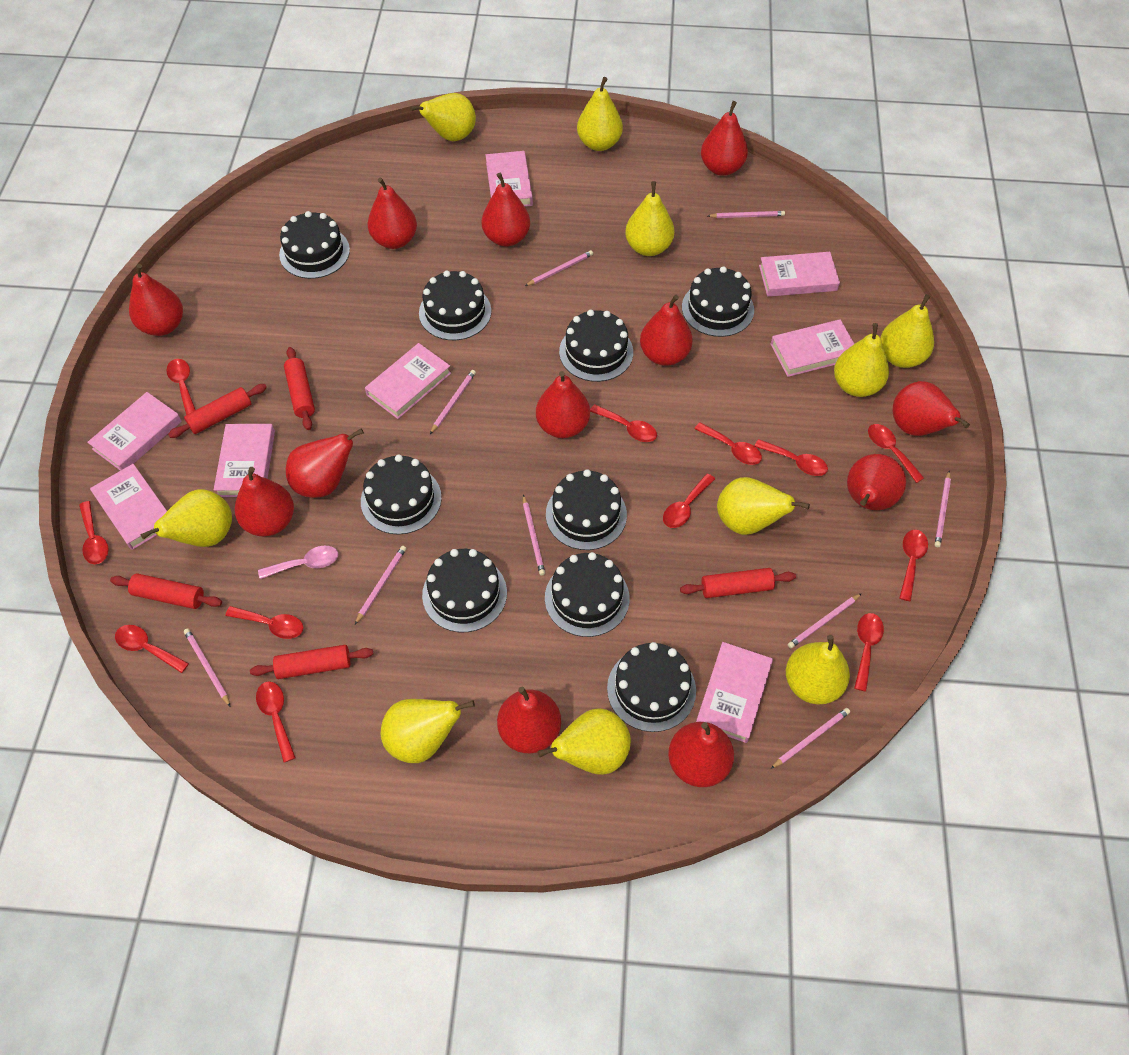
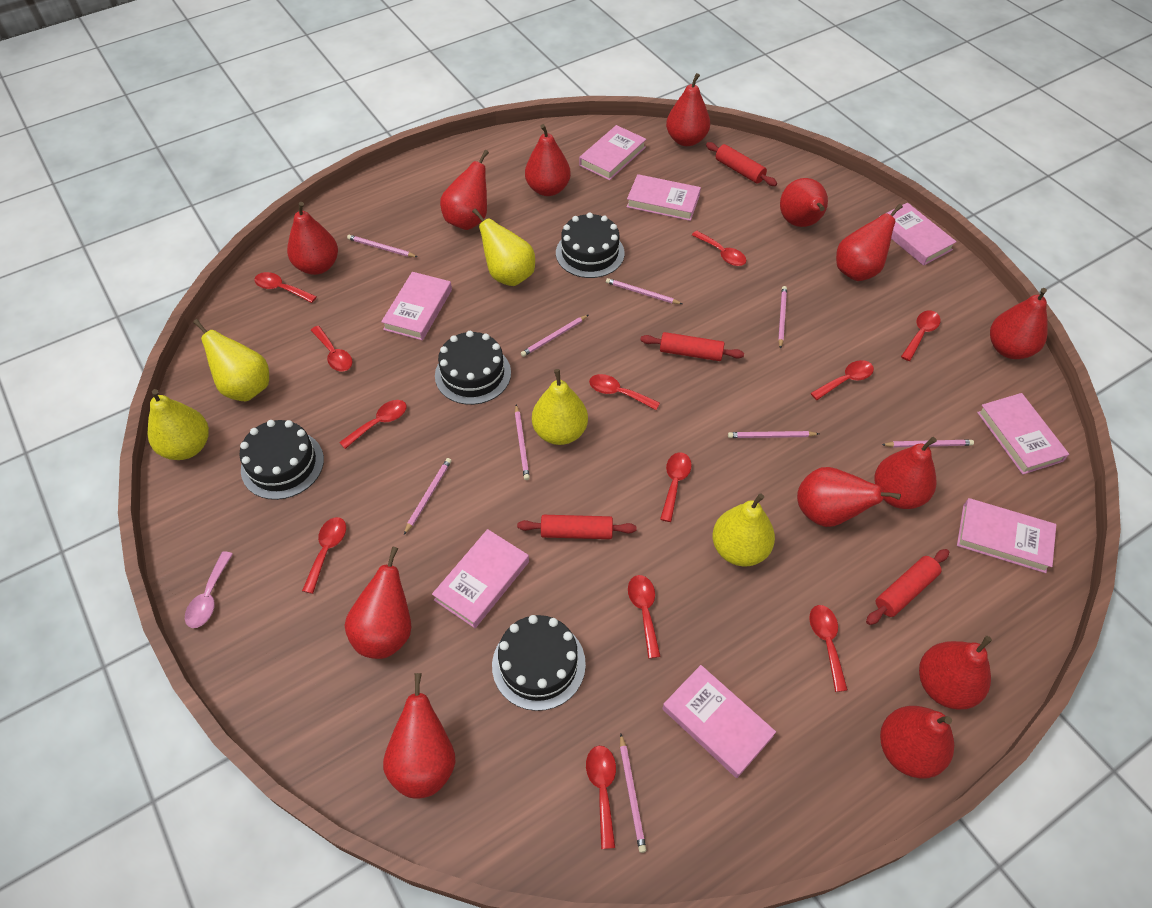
black cake: [279,211,350,279] [361,454,442,535] [419,271,491,340] [422,549,507,632] [545,552,630,637] [546,469,627,550] [559,310,633,382] [607,642,696,732] [682,266,754,337] = 9 -> [239,420,324,500] [435,331,511,405] [492,615,586,711] [556,212,625,278] = 4
red pear: [129,264,183,336] [235,467,294,536] [286,428,364,498] [368,177,417,249] [482,173,530,246] [497,687,561,753] [536,371,590,438] [640,295,693,366] [668,722,734,787] [701,101,748,176] [847,454,906,510] [892,381,970,436] = 12 -> [287,202,338,275] [344,546,411,659] [383,673,455,799] [440,150,489,230] [525,124,571,196] [666,73,710,146] [780,178,828,227] [797,467,901,527] [836,204,903,281] [875,437,937,509] [880,706,954,778] [919,636,992,709] [990,288,1048,359] = 13
red rolling pin: [110,573,222,609] [168,384,267,438] [250,645,373,679] [284,347,315,430] [680,568,796,598] = 5 -> [517,515,637,539] [640,332,744,361] [706,142,777,186] [866,549,949,625] = 4
yellow pear: [141,489,232,547] [381,699,475,763] [410,93,476,141] [537,708,631,775] [577,77,623,151] [625,181,675,256] [717,477,810,535] [786,635,850,704] [834,323,889,397] [880,294,934,368] = 10 -> [147,389,209,460] [193,319,269,401] [472,208,535,286] [532,369,588,445] [712,493,775,567] = 5

